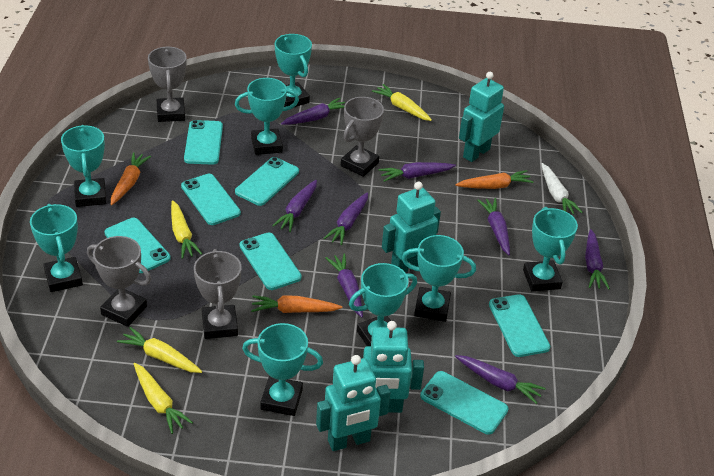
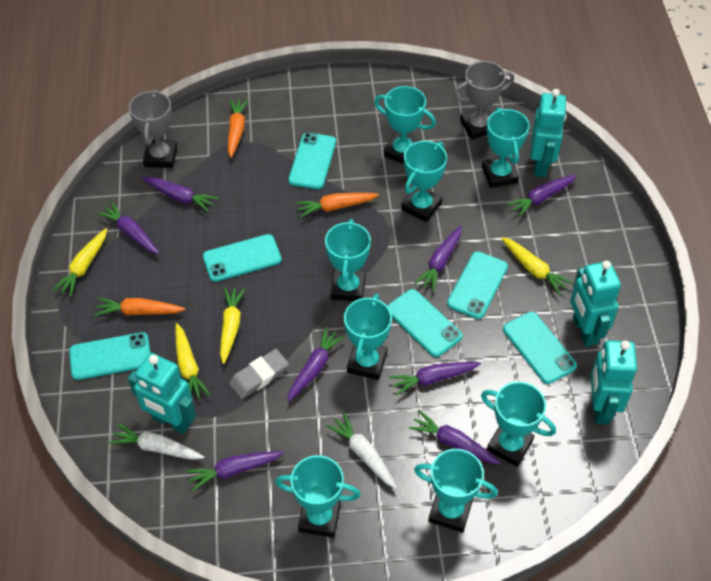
grey eraser: none = 0 -> [229,349,289,399] = 1
grey trophy: [87,236,151,327] [148,47,187,122] [194,249,241,339] [341,97,384,177] = 4 -> [129,89,177,168] [453,61,514,140] = 2
turquoise phone: [105,218,171,273] [181,174,241,225] [184,120,223,165] [235,157,299,206] [240,232,302,290] [420,371,508,435] [489,294,551,357] = 7 -> [69,332,150,380] [203,234,282,282] [288,133,336,189] [387,289,462,357] [447,251,508,319] [503,312,577,384] = 6
white carrot: [541,163,583,214] = 1 -> [109,423,204,460] [326,413,397,489] = 2

